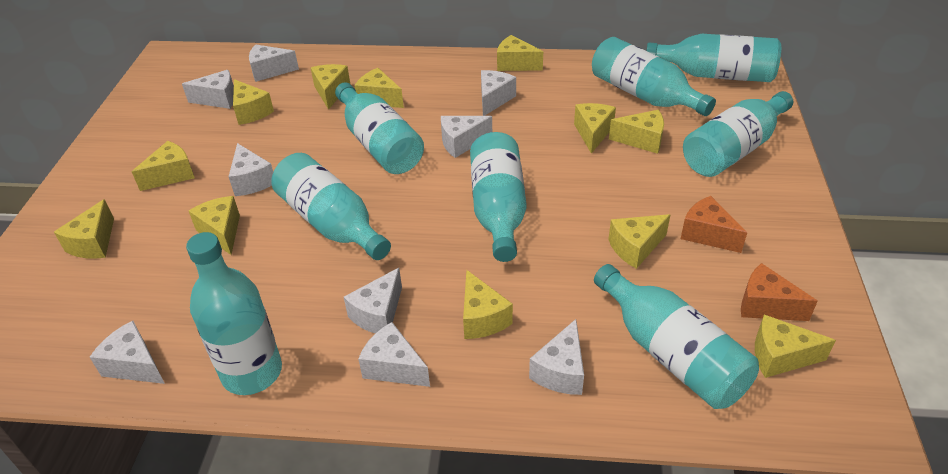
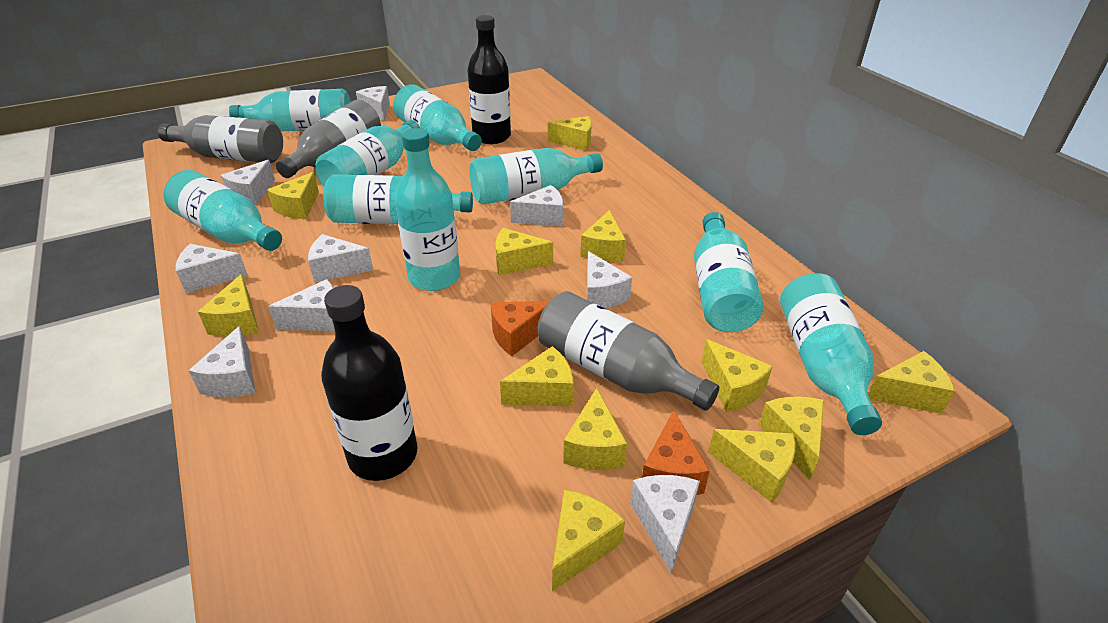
black bottle: none = 0 -> [321,285,418,481] [468,15,511,144] = 2
grey bottle: none = 0 -> [158,115,283,163] [276,100,381,178] [537,291,719,411] = 3
turquoise bottle: [186,232,282,395] [271,153,391,260] [335,82,424,174] [470,132,527,262] [592,37,716,116] [594,264,759,409] [647,34,781,82] [683,91,793,177] = 8 -> [164,170,282,251] [229,89,351,131] [316,120,420,186] [324,174,473,224] [393,84,482,151] [395,128,460,291] [469,148,603,205] [694,212,764,332] [780,273,882,435] = 9

